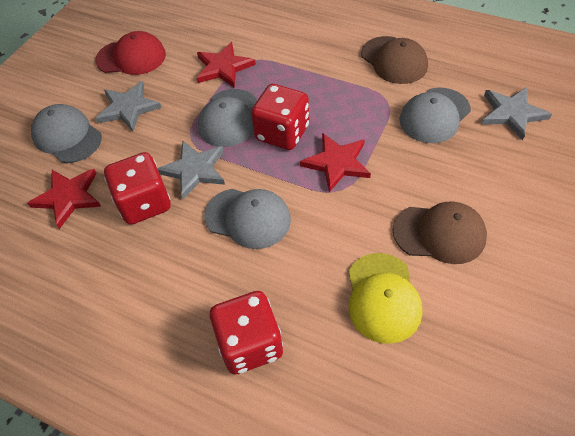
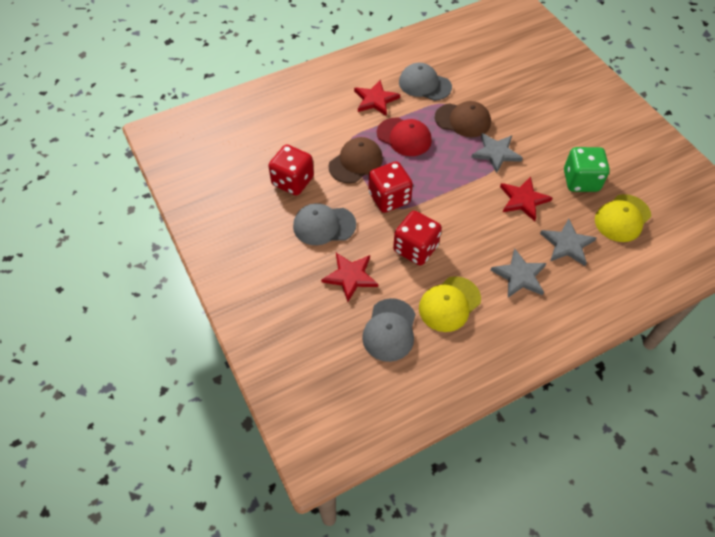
green dice: none = 0 -> [564,147,610,192] = 1
grey cap: [31,104,102,163] [198,89,257,147] [204,189,291,249] [400,88,471,143] = 4 -> [293,203,356,245] [362,298,416,362] [399,63,452,101] = 3
yellow cap: [349,253,423,344] = 1 -> [419,276,481,332] [595,194,651,242] = 2

